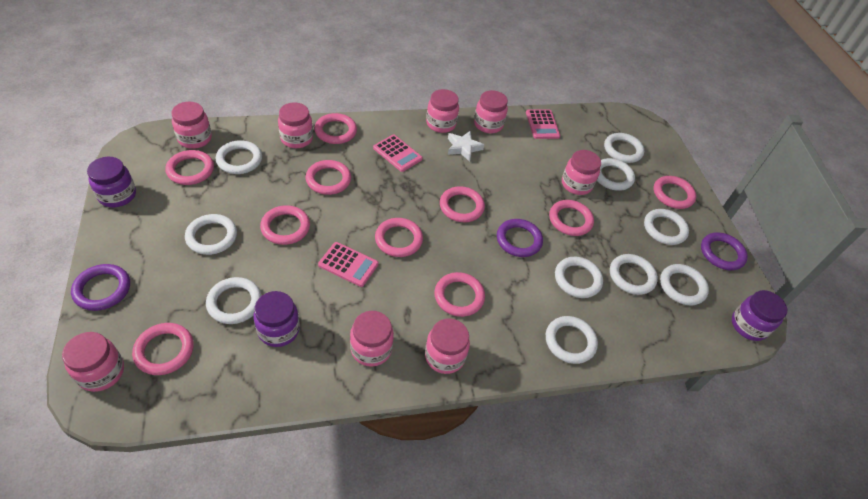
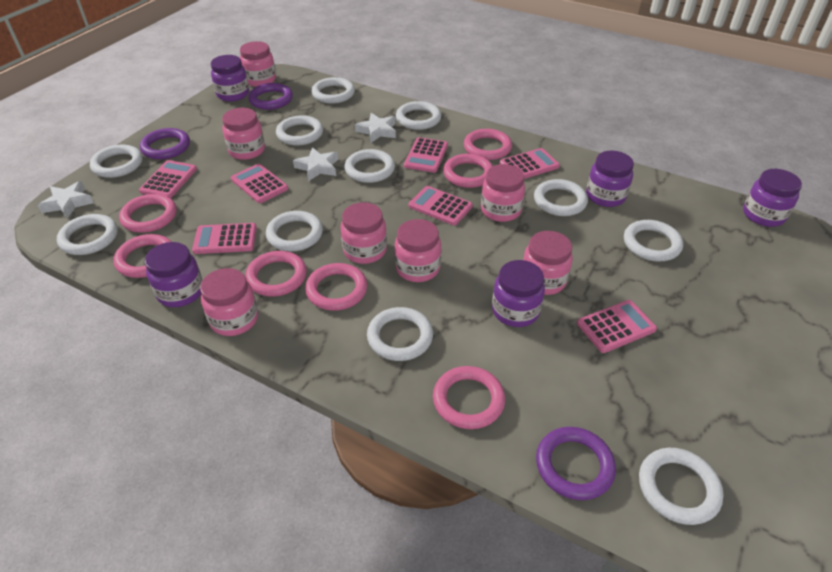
pink calculator: [318,242,379,287] [373,135,423,172] [526,109,560,139] = 3 -> [139,160,197,198] [192,223,257,254] [231,164,288,203] [404,137,448,173] [408,186,473,225] [500,148,560,179] [577,300,657,353] = 7
pink jar: [62,332,124,392] [171,102,212,149] [278,102,313,148] [350,311,394,367] [425,318,470,374] [426,89,459,133] [474,90,508,133] [562,150,601,195] = 8 -> [200,268,258,336] [222,108,265,160] [240,41,276,87] [340,202,387,264] [394,219,441,282] [481,164,525,222] [523,231,573,295] = 7
pink ring: [132,323,194,375] [165,150,214,185] [260,205,310,245] [306,160,351,195] [314,113,357,144] [375,218,423,257] [434,272,485,317] [440,186,485,222] [549,200,594,236] [654,176,696,209] = 10 -> [114,234,171,278] [119,194,177,233] [245,251,307,297] [305,263,367,311] [433,366,505,429] [443,154,493,188] [464,129,512,160] = 7
purple jar: [87,157,136,207] [254,291,300,347] [732,290,787,341] = 3 -> [145,242,203,307] [211,55,249,102] [492,260,545,327] [586,151,634,207] [743,169,802,227] = 5
white ring: [185,214,237,255] [206,277,262,324] [216,140,262,174] [546,316,598,364] [555,257,603,298] [597,158,635,191] [604,133,644,163] [610,254,658,295] [644,209,689,245] [660,264,709,305] = 10 -> [57,214,118,255] [90,145,143,178] [266,211,323,251] [276,115,323,146] [311,77,355,104] [344,149,395,183] [367,307,433,361] [396,101,441,130] [534,179,588,216] [624,220,683,262] [639,448,723,525] = 11
white star: [448,131,484,162] = 1 -> [38,181,94,219] [293,147,338,181] [355,113,396,143] = 3

